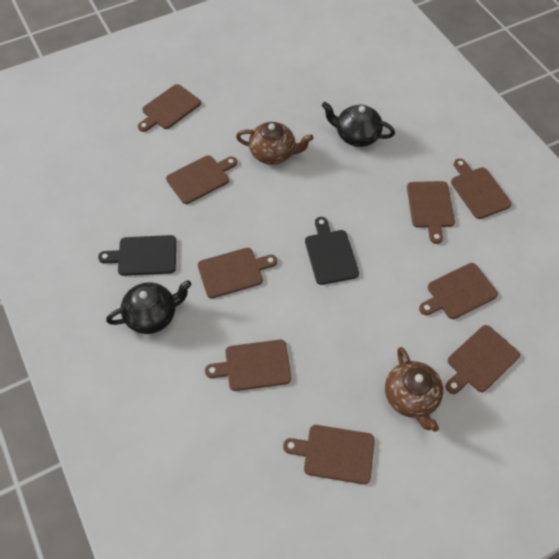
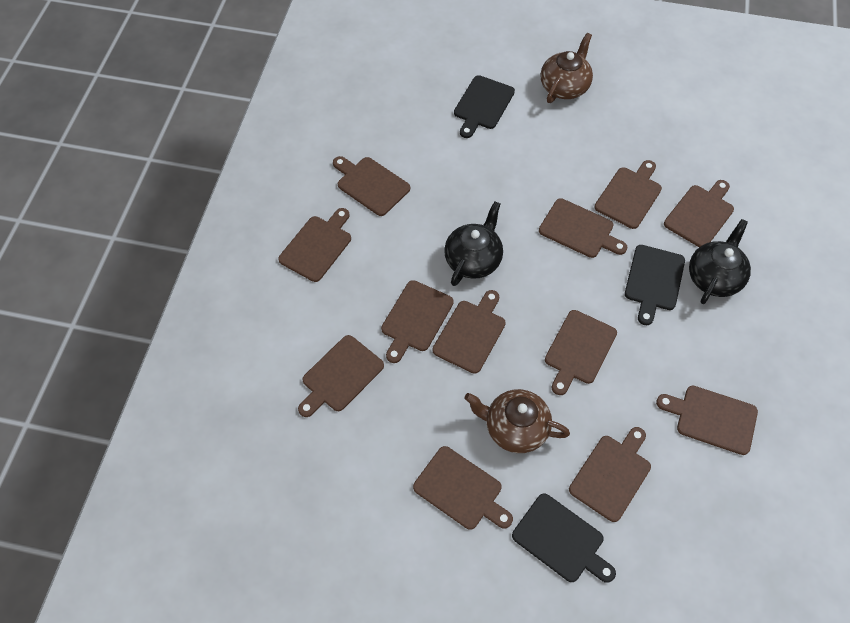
black cutting board: [98,235,176,276] [305,217,359,285] = 2 -> [454,75,515,138] [512,493,616,583] [625,245,685,325] = 3
brown cutting board: [138,84,201,132] [166,155,237,204] [198,248,277,299] [205,340,291,391] [283,425,375,484] [407,181,455,244] [419,263,498,319] [446,325,520,394] [451,158,512,219] = 9 -> [278,208,351,282] [298,335,384,417] [333,156,410,216] [381,280,454,363] [413,446,513,530] [432,290,506,374] [539,198,628,258] [545,310,617,395] [569,427,651,522] [594,160,662,229] [656,385,758,455] [664,180,734,247] = 12

